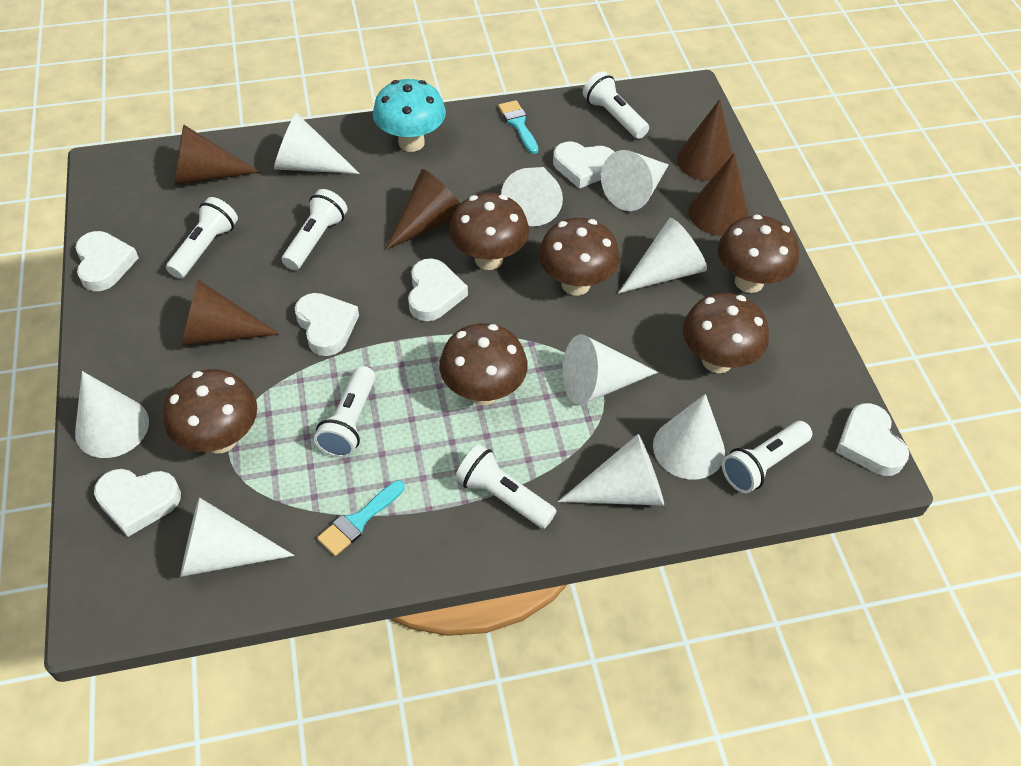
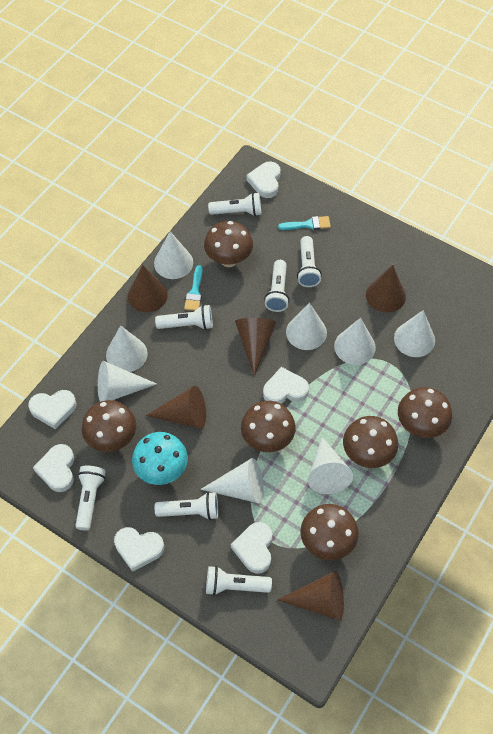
white cone: [75,371,149,458] [180,497,294,577] [274,113,360,174] [501,167,563,226] [558,434,664,506] [563,334,658,405] [601,150,669,211] [618,218,707,294] [653,394,725,480] = 9 -> [98,361,157,402] [106,325,148,372] [154,231,193,279] [200,458,264,503] [286,303,327,350] [308,437,353,494] [334,318,376,365] [394,310,435,357] = 8
white flashlight: [166,197,238,279] [282,189,348,270] [314,366,376,458] [455,444,557,529] [583,71,649,139] [722,421,812,493] = 6 -> [75,466,106,531] [155,305,213,330] [155,492,218,520] [206,566,272,596] [208,192,261,216] [264,260,289,312] [297,236,322,287] = 7

